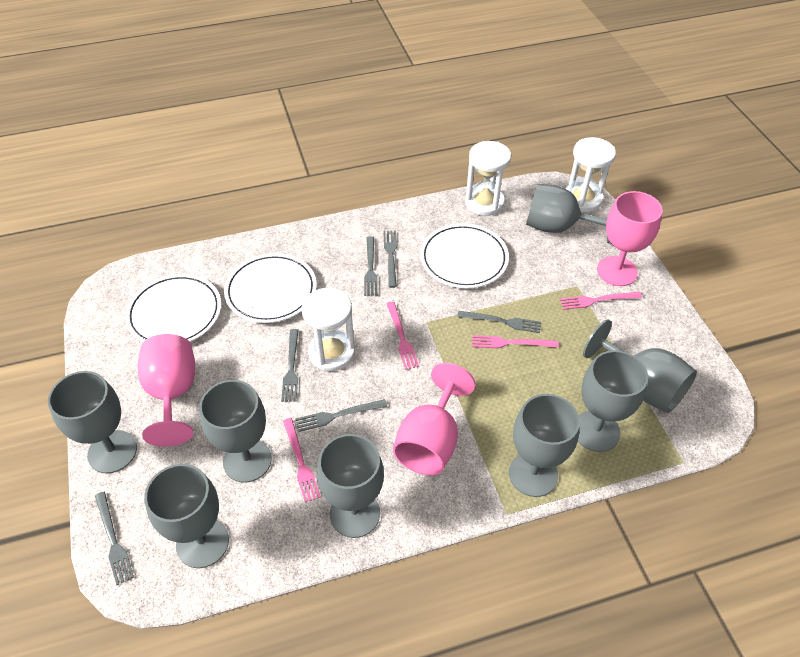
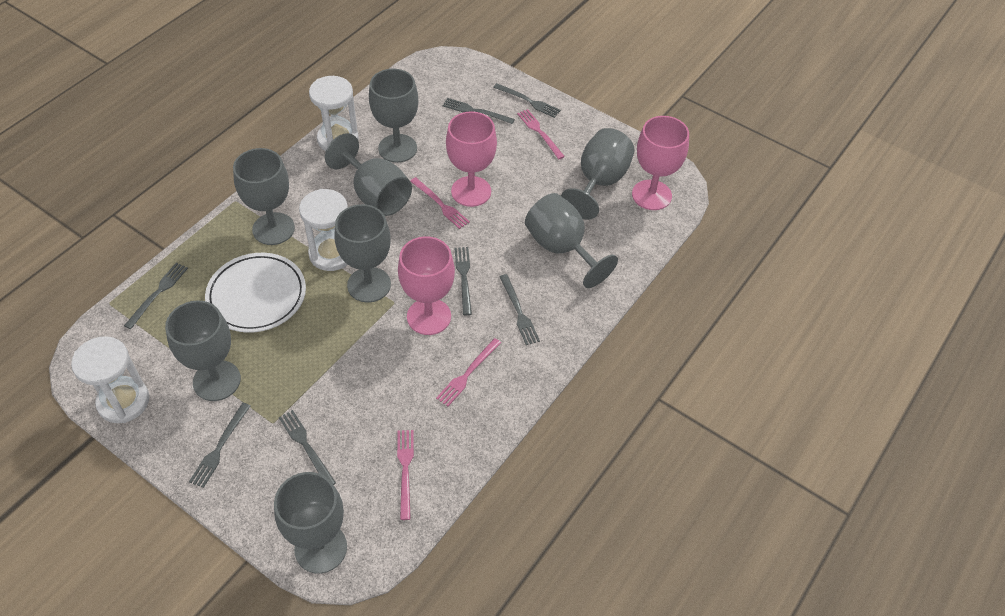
grey fork: [95,492,134,585] [281,329,299,402] [296,399,387,432] [364,236,378,296] [383,231,397,288] [457,311,541,333] = 6 -> [124,263,188,329] [189,403,250,488] [279,410,336,485] [442,98,515,124] [454,247,472,315] [493,83,561,118] [500,274,540,345] = 7
white plate: [125,274,221,342] [224,253,317,323] [420,223,509,288] = 3 -> [205,253,306,333] = 1

